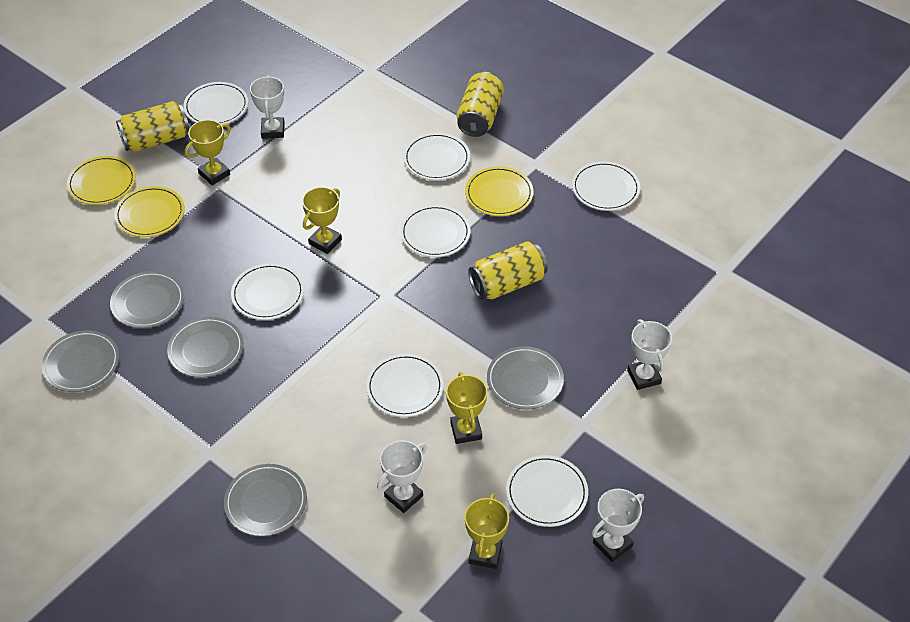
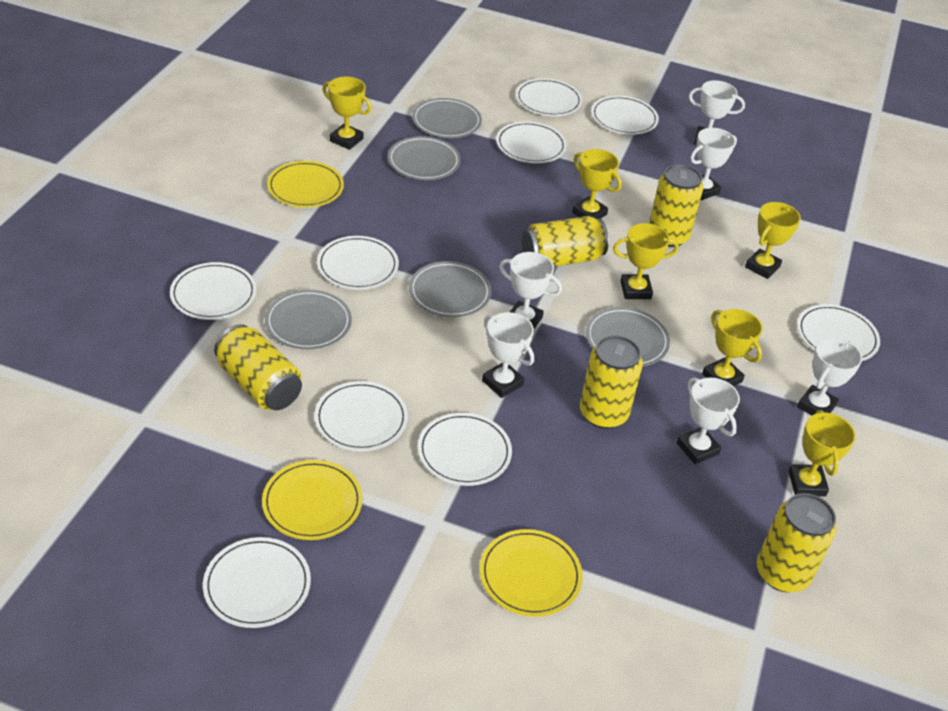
white plate: [183,82,248,124] [231,263,304,320] [366,354,444,417] [400,205,470,257] [403,133,470,180] [506,455,588,527] [572,161,640,211] = 7 -> [170,262,256,320] [203,537,311,628] [314,381,408,451] [317,236,399,290] [418,413,512,486] [496,121,567,163] [516,78,582,116] [591,96,659,135] [797,304,880,361] = 9
white trophy: [250,76,285,138] [377,440,427,513] [592,489,644,562] [627,319,672,390] = 4 -> [482,312,534,398] [499,252,562,329] [677,377,740,464] [689,80,745,145] [690,128,737,200] [797,337,862,415] = 6
yellow can: [116,101,190,152] [457,72,504,137] [468,241,548,300] = 3 -> [214,324,302,410] [522,216,609,267] [580,335,643,429] [649,164,703,247] [757,493,837,592] = 5
yellow trophy: [185,120,231,185] [302,187,342,254] [446,372,487,444] [465,494,509,569] = 4 -> [322,76,372,150] [572,149,622,219] [613,223,679,299] [702,309,763,386] [745,202,801,279] [788,410,856,497] = 6

